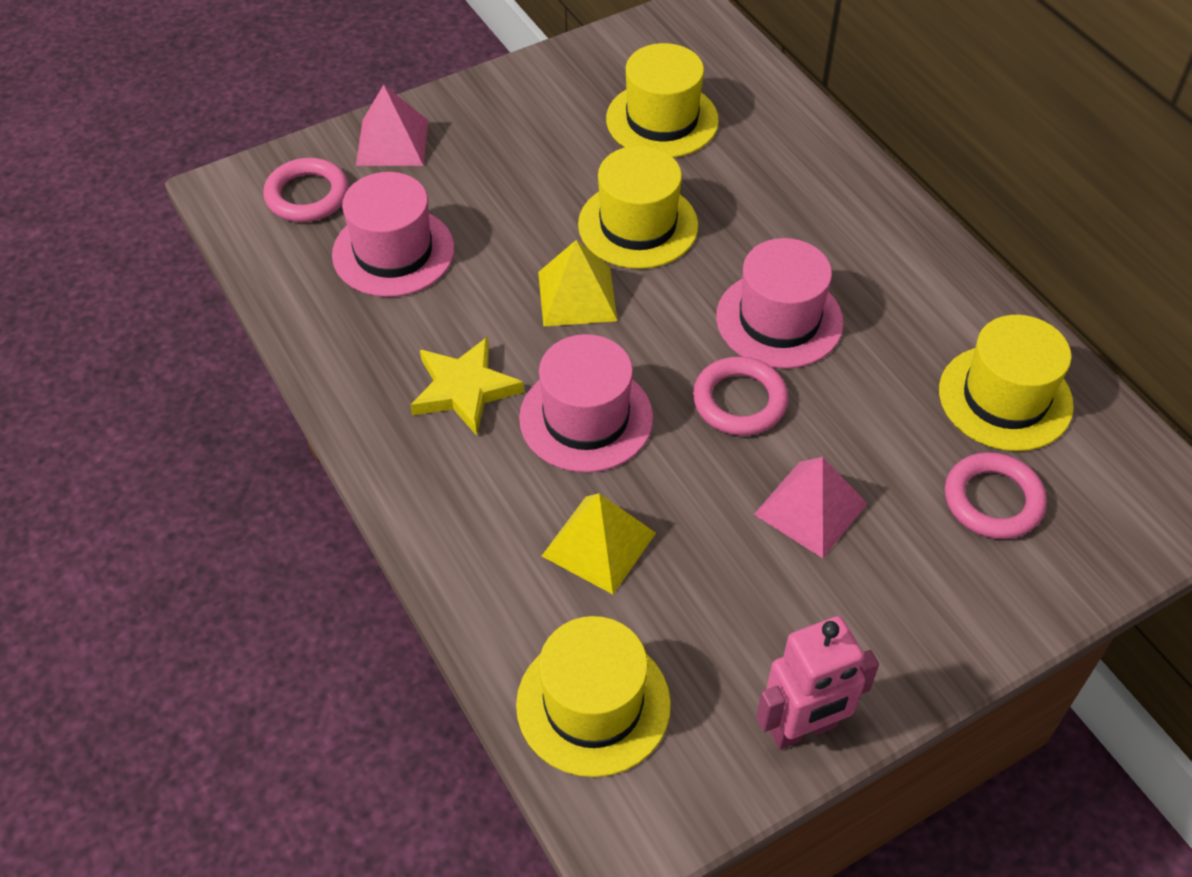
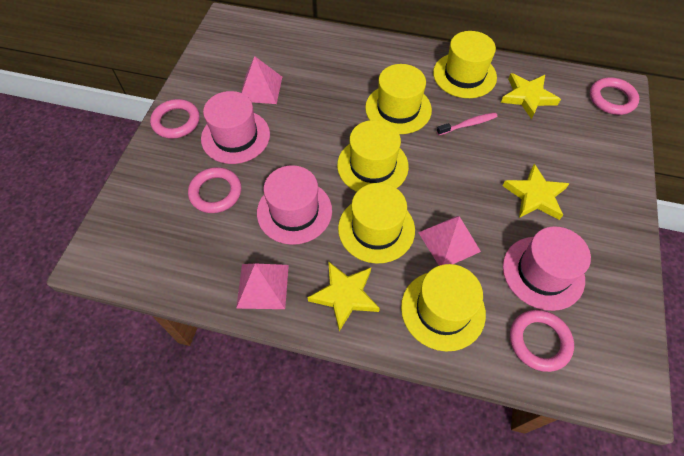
pink pyramid: [356,85,428,166] [754,457,868,558] = 2 -> [236,263,289,309] [241,56,282,104] [418,216,481,266] = 3
pink ring: [263,158,349,222] [693,357,789,436] [945,452,1047,539] = 3 -> [150,99,200,139] [188,167,241,213] [510,310,574,372] [590,78,639,115] = 4
pink robot: [756,616,879,749] = 1 -> none = 0
pink toothbrush: none = 0 -> [437,113,498,135] = 1
yellow hat: [516,616,671,777] [578,146,698,269] [606,43,719,158] [939,315,1074,451] = 4 -> [337,120,409,192] [338,183,415,264] [365,64,432,134] [401,264,486,352] [433,31,497,98] = 5
yellow pyramid: [538,240,617,327] [542,493,656,594] = 2 -> none = 0
yellow star: [410,337,524,436] = 1 -> [307,261,380,331] [501,73,561,119] [503,164,569,220] = 3

